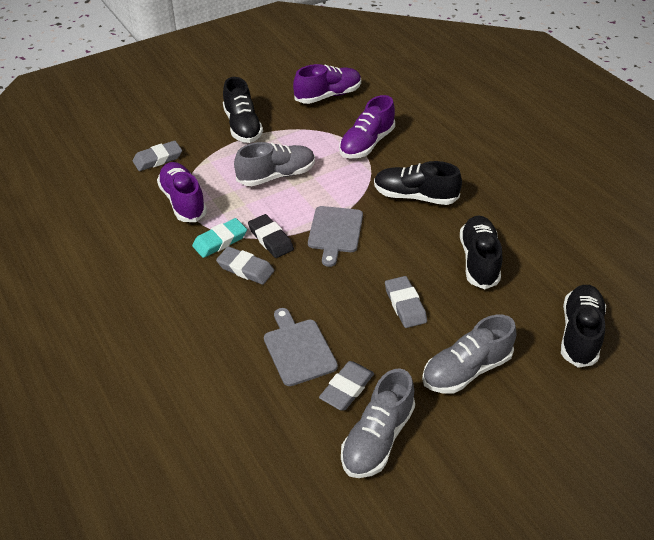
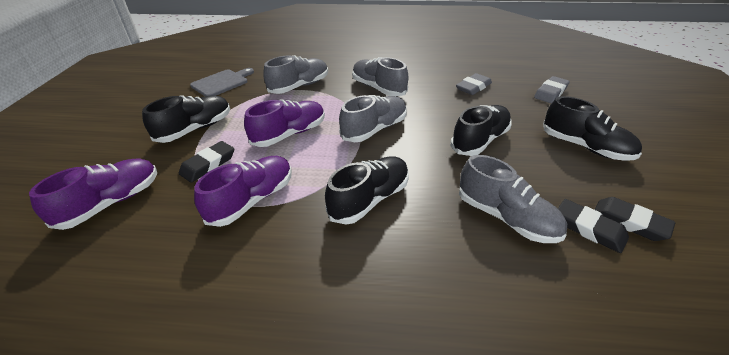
black eraser: [248,214,294,258] = 1 -> [179,141,234,183] [558,199,629,253] [594,197,676,241] = 3
grey cutting board: [264,308,338,386] [308,206,363,267] = 2 -> [190,68,254,96] = 1
grey eraser: [133,141,182,171] [216,246,274,285] [319,361,374,410] [385,276,427,328] = 4 -> [456,73,492,95] [534,76,570,103] = 2
grey shoe: [234,142,315,186] [341,368,415,478] [422,315,516,394] = 3 -> [263,55,328,94] [339,95,407,142] [352,57,408,96] [459,155,567,243] = 4
turquoise eraser: [192,218,247,258] = 1 -> none = 0

